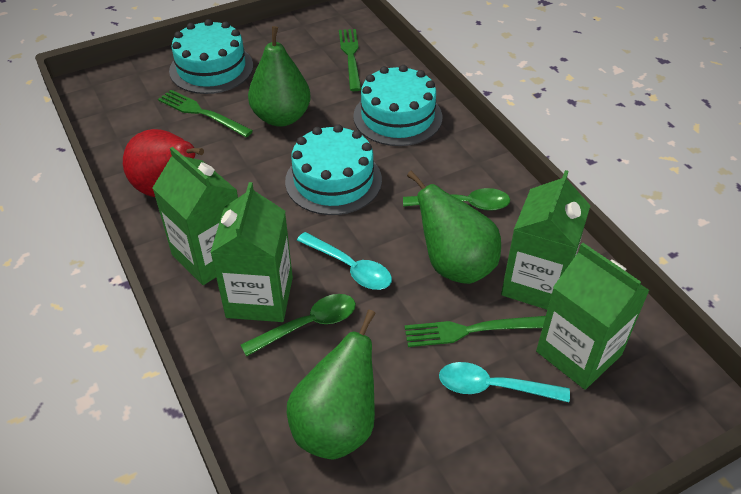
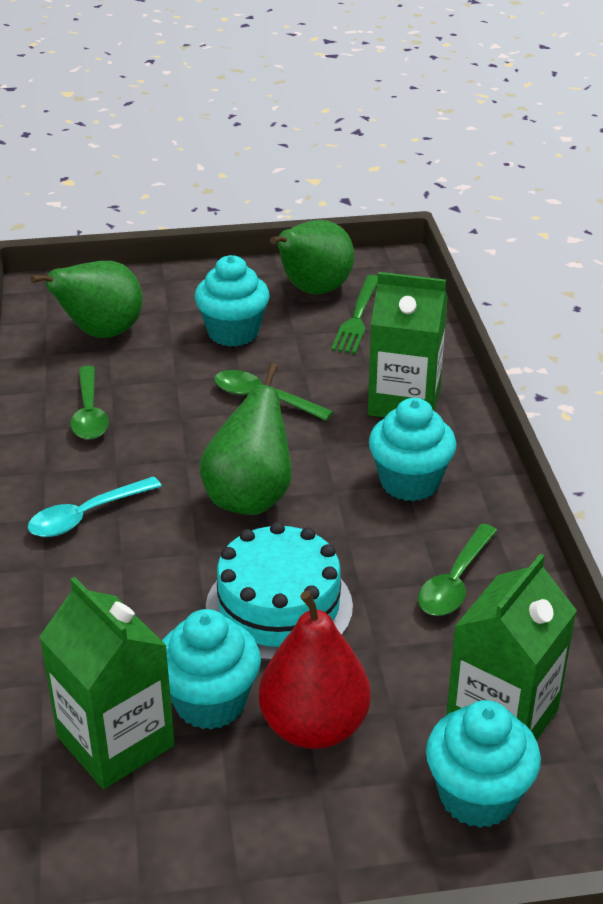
green carton: [153,147,238,285] [210,182,293,322] [501,170,591,310] [536,243,650,390] = 4 -> [39,577,175,789] [368,272,448,418] [446,554,577,741] = 3
green fork: [158,90,253,137] [339,29,361,91] [404,316,546,347] = 3 -> [331,275,378,354] = 1
green spoon: [241,294,356,357] [403,188,510,211] = 2 -> [70,366,109,440] [214,370,333,421] [418,524,497,616] = 3
turquoise cake: [169,19,253,94] [285,124,382,215] [353,65,442,146] = 3 -> [206,522,353,661] = 1
turquoise cupcake: none = 0 -> [162,609,261,730] [195,255,270,347] [369,398,457,501] [426,700,541,828] = 4
turquoise spoon: [297,232,392,290] [439,362,570,402] = 2 -> [28,476,162,537] = 1

